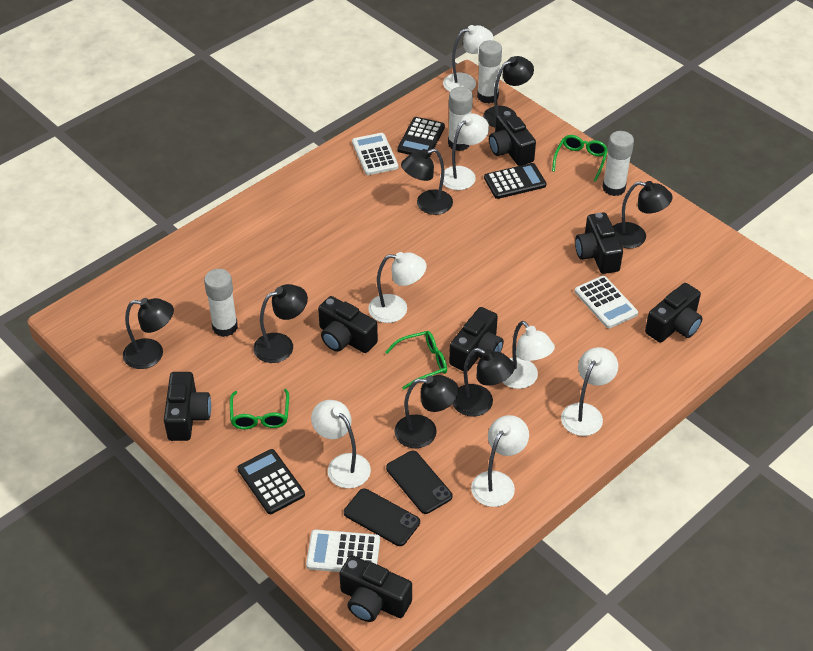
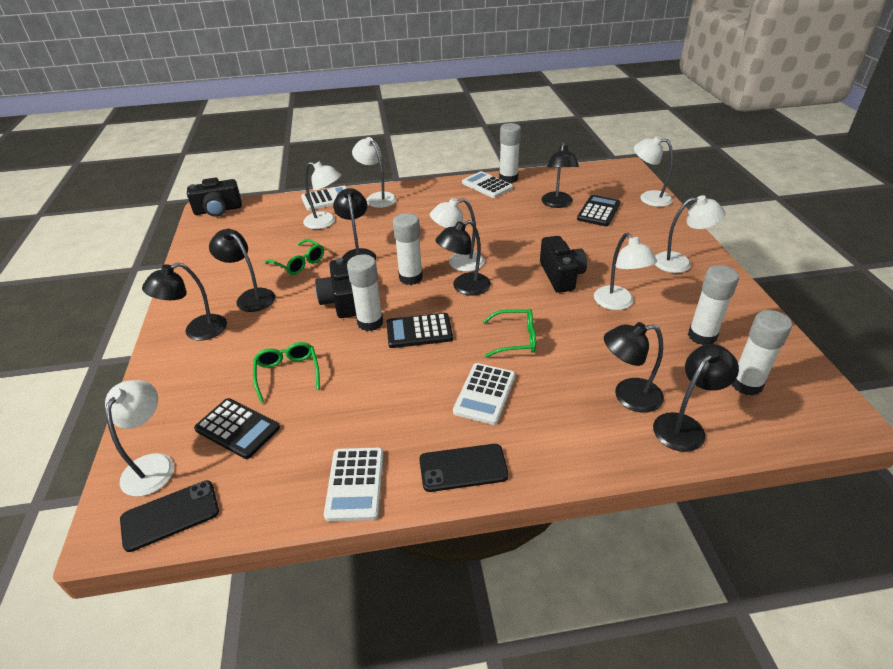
black camera: [164,372,211,441] [318,296,378,353] [339,555,412,622] [449,307,504,372] [489,111,536,166] [575,212,623,274] [645,283,702,343] = 7 -> [187,177,242,217] [315,258,357,318] [540,236,587,293] = 3
white calculator: [306,530,380,572] [352,133,398,175] [575,276,638,328] = 3 -> [301,186,347,210] [324,448,384,521] [453,363,515,425] [462,171,513,198] = 4
white glue stick: [204,269,238,337] [448,87,473,151] [477,40,502,103] [602,131,634,196] = 4 -> [347,254,383,331] [393,213,423,285] [499,123,521,183] [688,265,739,345] [732,310,792,396] = 5

